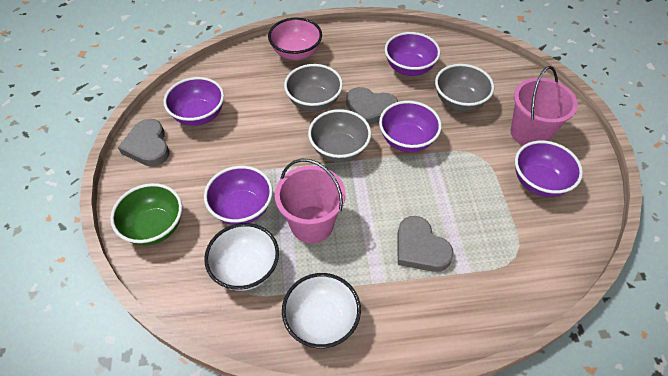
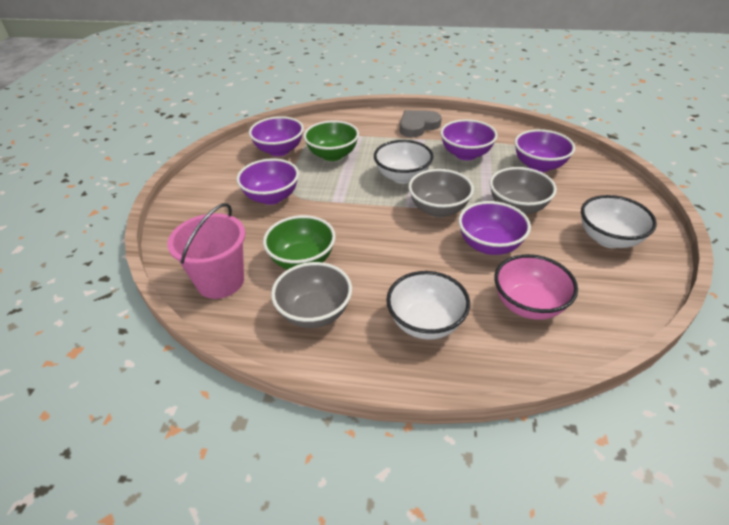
green bowl: [110,183,182,245] = 1 -> [263,215,336,270] [303,120,359,161] = 2
grey heart: [118,119,169,167] [346,87,398,125] [398,216,454,272] = 3 -> [400,110,442,137] = 1
pink bucket: [275,159,346,243] [511,66,578,146] = 2 -> [167,203,245,299] = 1
white bowl: [204,223,279,291] [282,273,361,348] = 2 -> [374,140,434,184] [386,271,470,340] [581,195,657,248] = 3

